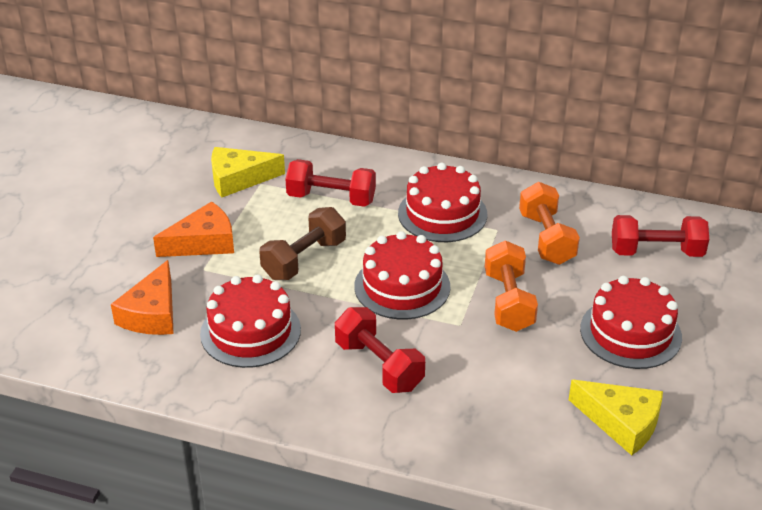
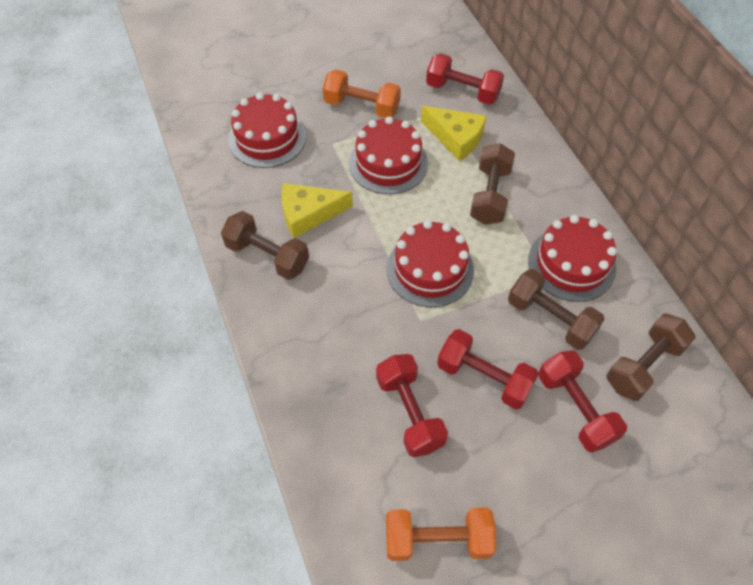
brown dumbbell: [259,207,346,280] = 1 -> [221,211,309,280] [470,143,515,225] [508,269,604,350] [606,313,696,401] = 4
orange cheese: [111,260,174,335] [153,201,234,257] = 2 -> none = 0
red dumbbell: [285,159,376,207] [335,307,425,393] [612,215,709,257] = 3 -> [376,354,448,457] [426,53,504,105] [437,329,539,409] [538,350,627,453] = 4

